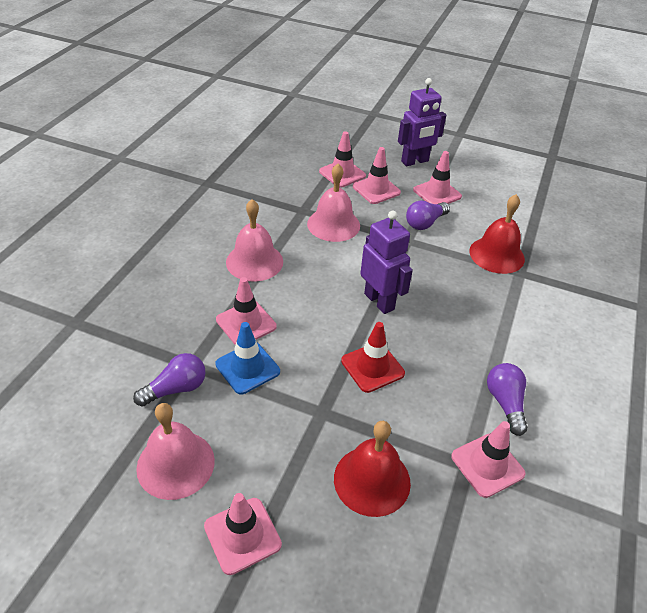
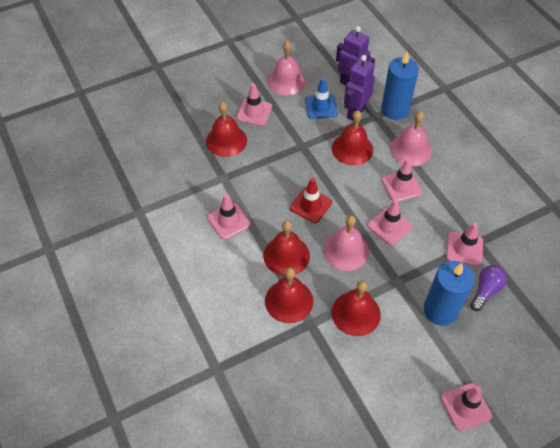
blue candle: none = 0 -> [381,51,419,120] [424,261,475,326] = 2
purple light bulb: [133,353,206,406] [406,201,450,230] [487,363,528,436] = 3 -> [470,265,507,311] = 1
red bell: [334,421,411,517] [469,194,525,274] = 2 -> [206,102,247,157] [263,220,310,276] [265,268,313,323] [332,110,373,165] [332,281,381,336] = 5

